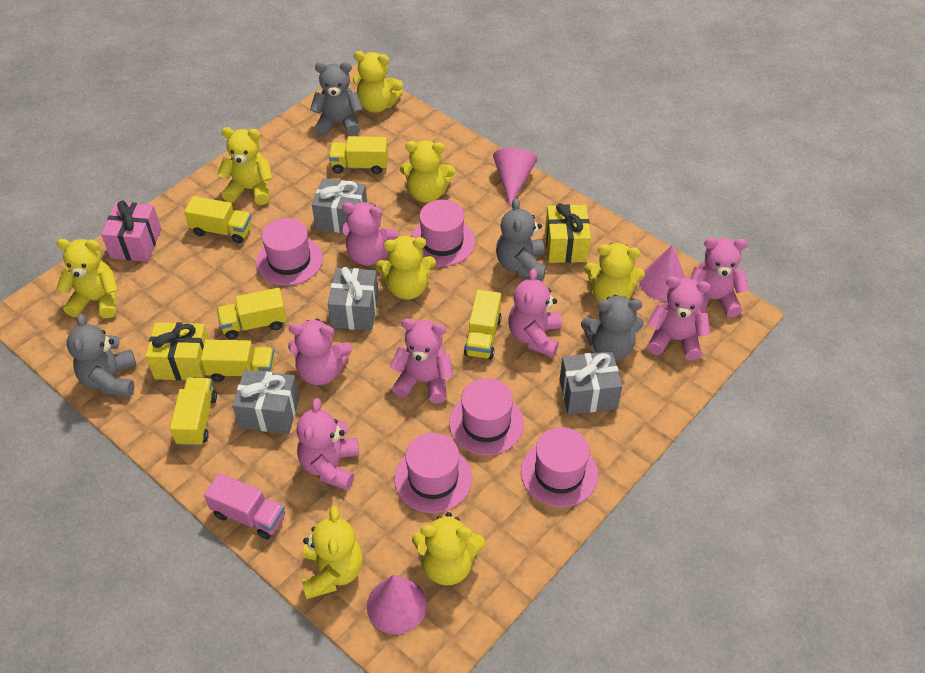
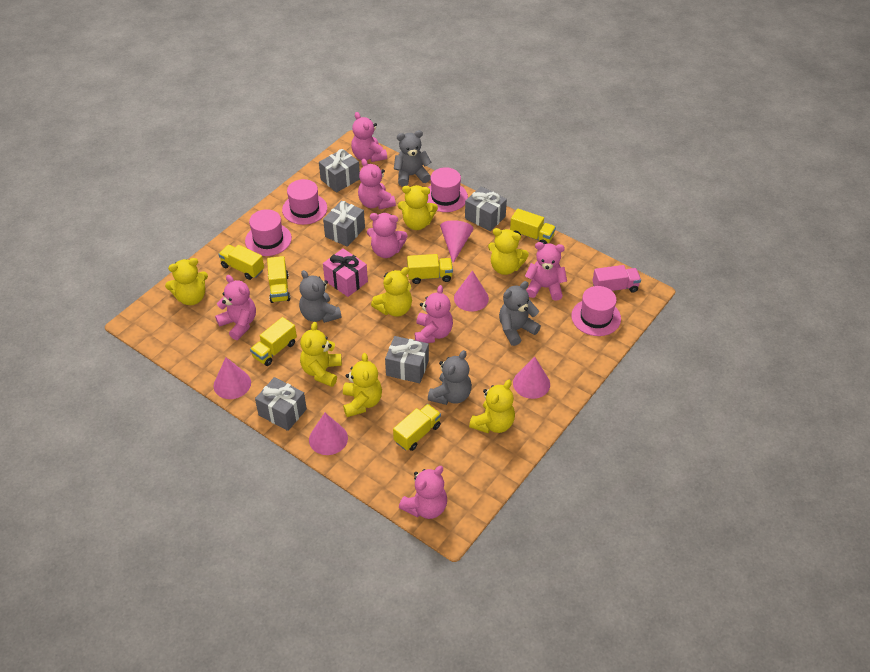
grey gift: [232,370,299,434] [312,178,367,233] [328,267,379,330] [560,351,622,414] = 4 -> [255,377,307,431] [319,149,360,193] [323,201,365,247] [385,336,429,383] [465,186,507,231] = 5
pink cone: [367,575,427,634] [493,148,538,206] [639,245,686,301] = 3 -> [214,357,251,399] [309,413,348,455] [440,220,474,263] [454,270,489,312] [513,357,550,399] = 5
pink hat: [256,218,323,286] [394,433,472,513] [411,200,475,266] [449,378,524,455] [521,427,598,507] = 5 -> [245,209,292,256] [282,179,327,225] [427,167,468,212] [571,286,621,336] = 4
yellow gift: [145,322,209,381] [545,203,591,263] = 2 -> none = 0
yellow teddy bear: [56,239,118,318] [217,127,273,205] [302,506,363,599] [353,51,403,113] [376,236,436,300] [400,140,455,203] [412,512,485,585] [584,243,645,302] = 8 -> [165,258,208,305] [300,322,342,387] [343,353,382,417] [371,267,412,317] [398,185,438,230] [469,380,515,433] [488,228,529,275] = 7

